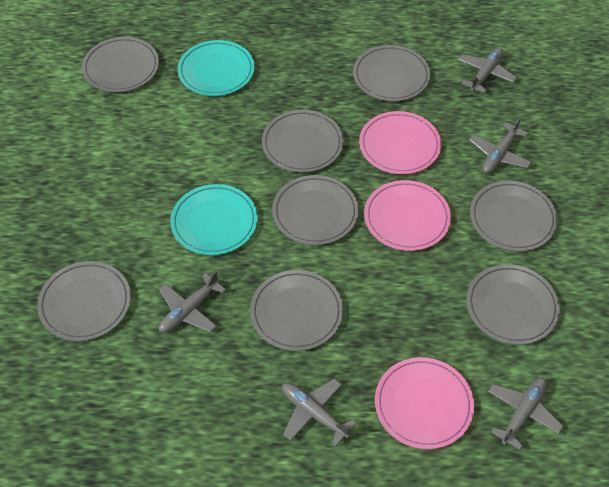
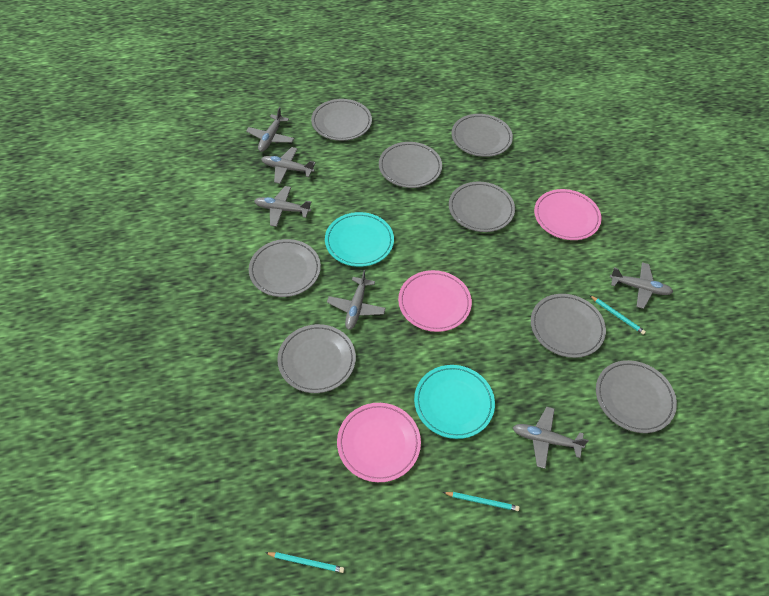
grey plane: [159,271,226,333] [282,379,356,446] [458,48,517,93] [469,116,532,173] [488,377,563,450] = 5 -> [246,107,294,152] [254,186,311,227] [261,147,315,184] [327,270,386,330] [513,407,589,469] [610,262,673,309] = 6
turquoise pencil: none = 0 -> [266,552,344,573] [443,492,520,511] [590,296,646,335] = 3

